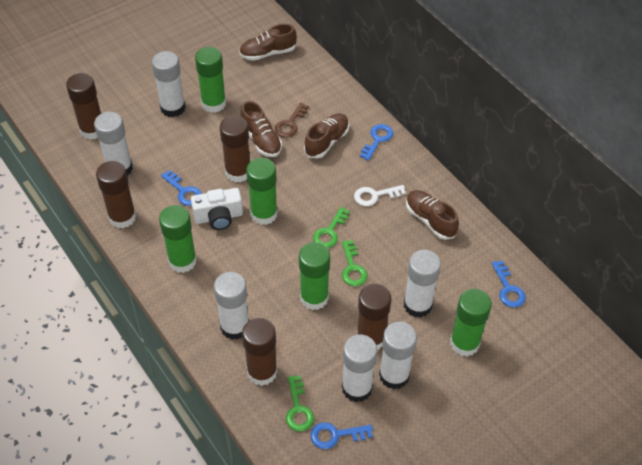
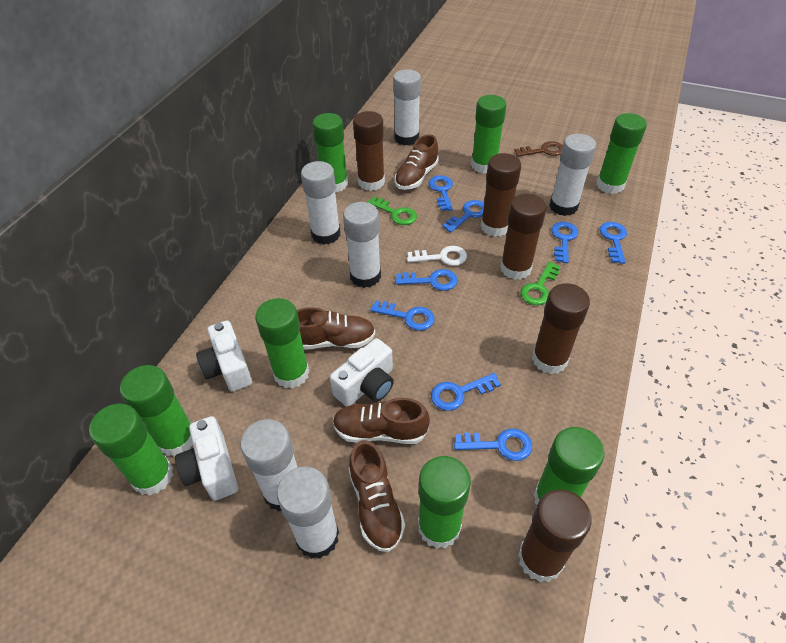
blue key: [161,170,202,206] [310,422,373,449] [360,124,393,161] [492,260,526,308] = 4 -> [370,301,435,331] [395,269,458,291] [428,175,453,211] [431,373,501,411] [443,200,484,233] [454,429,532,461] [551,222,578,263] [599,222,627,264] = 8
green glue stick: [159,205,197,273] [195,47,226,113] [246,158,277,225] [299,242,330,310] [450,289,492,356] = 5 -> [89,404,174,496] [120,365,193,457] [255,298,310,388] [312,113,348,193] [418,456,471,549] [471,95,507,173] [534,427,604,505] [596,113,647,194] = 8
green key: [286,376,314,431] [313,207,350,248] [342,240,368,286] = 3 -> [368,196,417,225] [520,262,560,305] = 2
white camera: [191,188,243,230] = 1 -> [175,416,238,501] [196,321,252,392] [330,338,394,407] = 3

